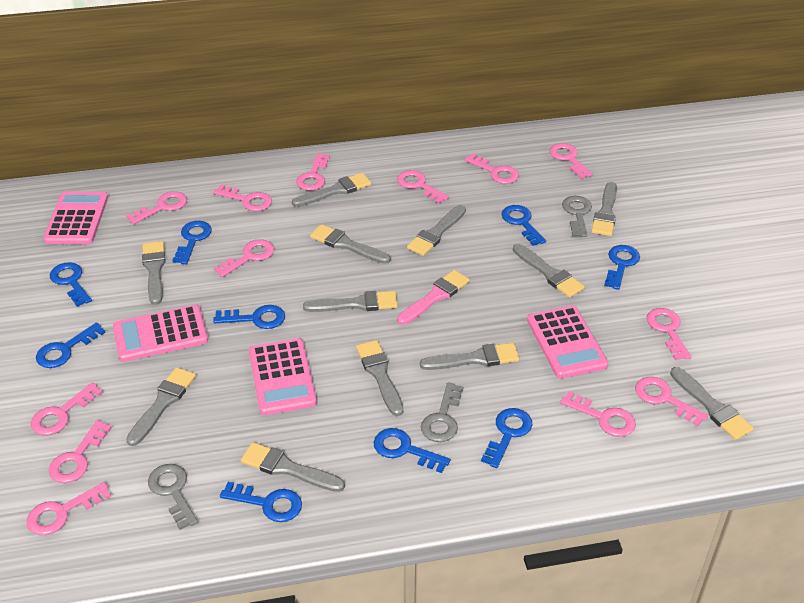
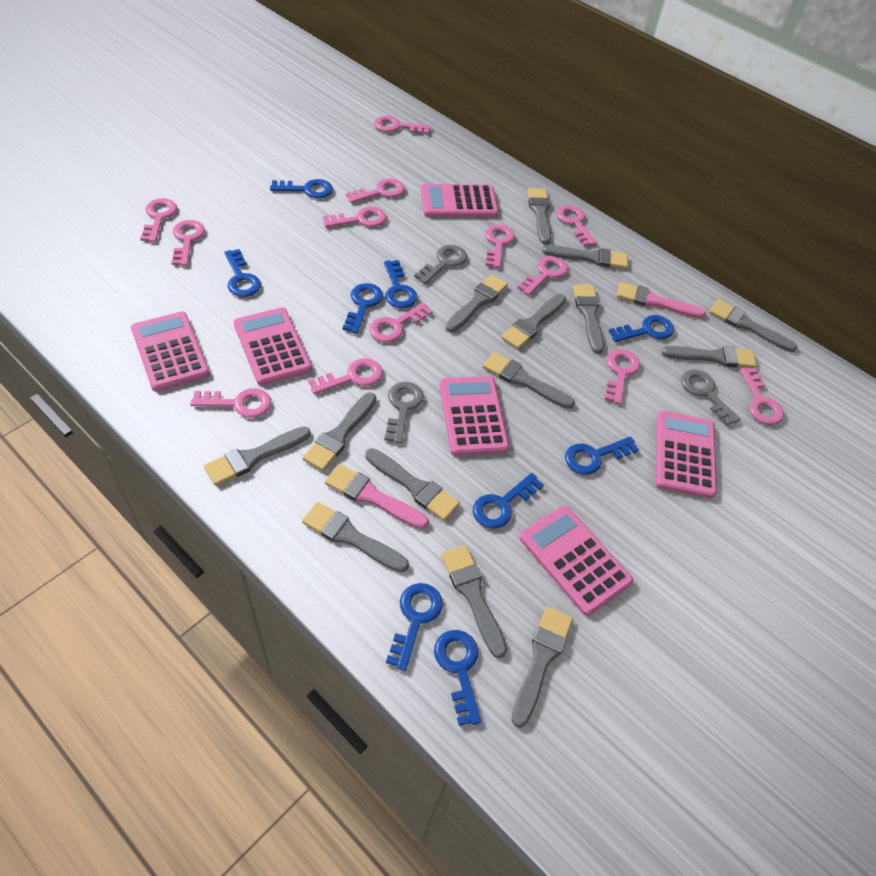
grey brush: [126,367,196,446] [142,241,166,305] [241,442,345,492] [292,173,371,207] [303,291,398,312] [310,224,391,264] [356,340,404,416] [407,205,466,256] [420,343,519,370] [513,244,585,298] [591,182,617,236] [670,367,754,440] = 12 -> [204,426,311,486] [302,502,409,573] [303,392,376,471] [365,448,460,521] [441,545,507,659] [445,274,508,332] [483,352,575,409] [501,294,566,349] [511,606,573,728] [527,188,551,244] [542,245,628,269] [573,284,604,354] [661,346,757,368] [709,299,797,352] = 14
pink brush: [397,270,470,325] = 1 -> [325,464,429,529] [616,282,706,318] = 2
pink calculator: [43,192,108,244] [113,305,208,362] [249,338,317,415] [527,306,609,379] = 4 -> [131,311,210,392] [233,308,312,386] [421,184,499,217] [439,376,509,456] [519,505,633,616] [655,411,717,499] = 6

